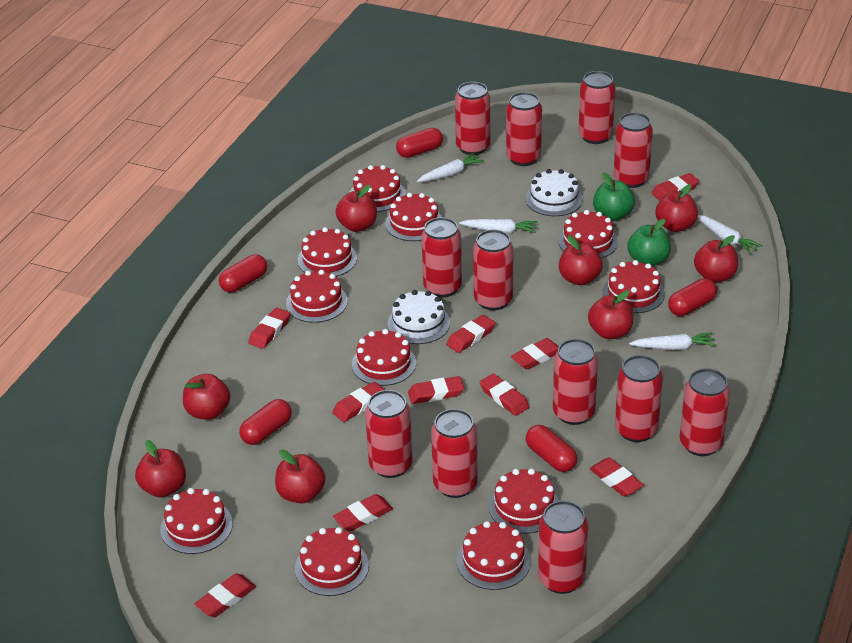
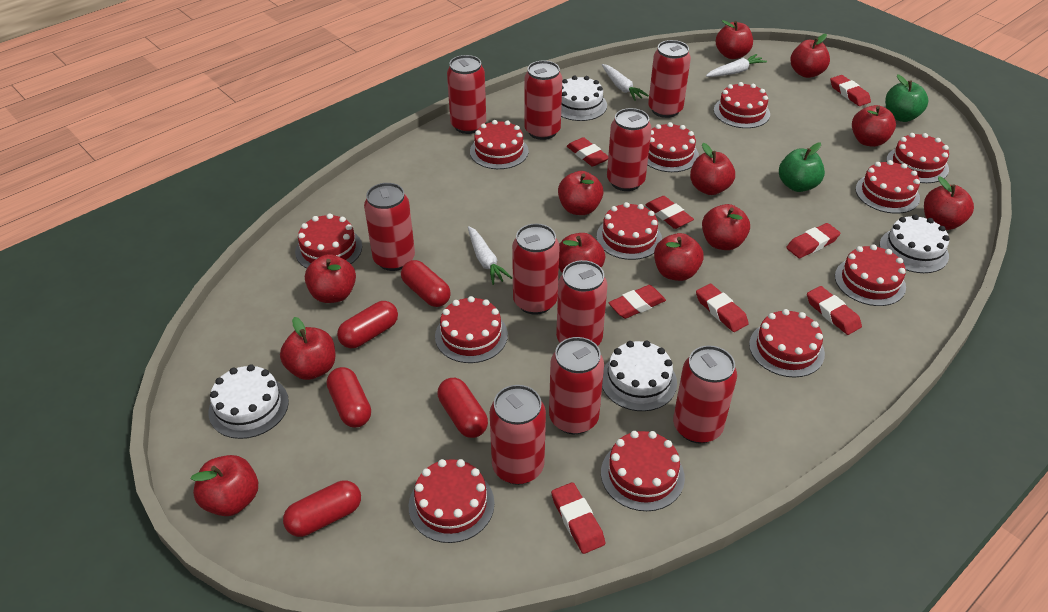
red apple: [135,440,186,498] [183,374,230,420] [275,450,326,504] [335,185,377,232] [559,235,603,285] [588,290,633,339] [655,184,698,232] [694,235,738,283] = 8 -> [191,455,258,516] [280,317,336,380] [305,254,356,303] [558,171,604,215] [559,233,605,273] [654,233,704,281] [690,143,735,195] [702,204,750,250] [716,20,753,59] [790,34,830,78] [852,105,896,147] [924,176,974,230] = 12
red cake: [160,488,233,554] [286,270,348,323] [295,527,369,596] [298,227,357,277] [350,165,406,212] [352,329,416,386] [385,193,442,241] [457,521,531,590] [488,469,559,534] [558,210,618,258] [603,260,665,313] = 11 -> [295,213,362,268] [408,459,494,543] [435,296,508,363] [470,120,529,169] [597,202,662,260] [601,431,685,511] [647,122,699,172] [714,82,770,128] [749,309,825,377] [835,244,906,306] [855,160,920,214] [886,133,949,183] = 12
red can: [365,390,413,478] [421,217,462,298] [431,409,478,498] [455,82,490,155] [473,229,513,310] [506,92,542,166] [538,501,588,594] [553,339,598,425] [578,71,615,144] [613,112,653,188] [615,355,663,442] [680,368,730,456] = 12 -> [364,183,415,271] [447,55,486,134] [490,385,546,485] [512,224,560,315] [524,61,562,140] [549,337,604,434] [556,260,607,346] [607,108,652,191] [648,40,691,118] [673,345,737,443] = 10
red eraser: [195,574,256,617] [248,307,291,349] [332,382,385,422] [333,494,393,531] [408,376,464,404] [446,315,495,353] [480,373,529,416] [511,338,559,369] [590,457,644,497] [652,173,699,201] = 10 -> [551,482,605,554] [567,137,608,167] [608,285,666,319] [646,196,694,229] [696,283,749,332] [786,223,840,258] [807,286,862,335] [830,75,871,106] = 8
white cake: [387,290,450,344] [526,169,583,216] = 2 -> [208,364,289,439] [561,76,607,121] [602,340,677,411] [880,214,950,273] = 4
white carrot: [417,153,484,182] [459,219,537,233] [629,332,716,350] [697,215,762,254] = 4 -> [468,226,512,285] [602,64,649,101] [706,54,767,77] = 3

